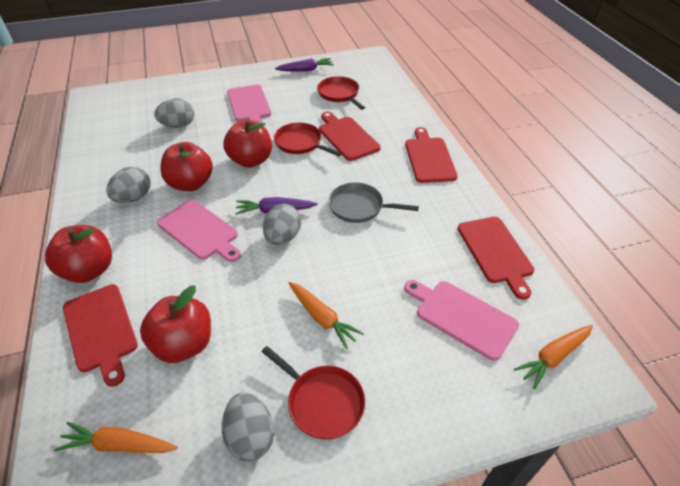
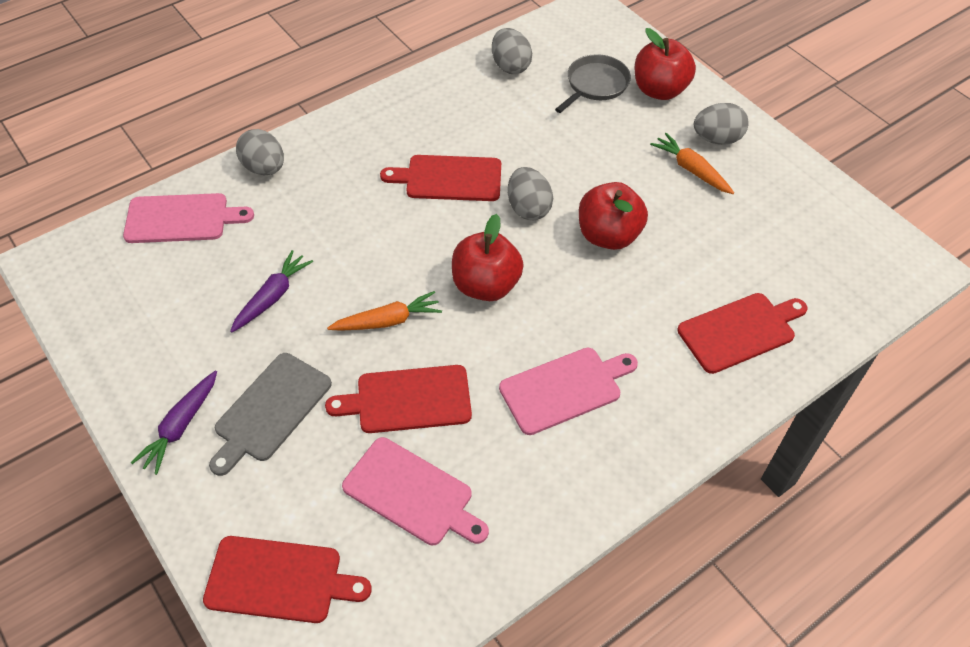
grey cutting board: none = 0 -> [209,353,332,476] = 1
orange carrot: [54,422,177,453] [289,282,364,349] [514,325,593,389] = 3 -> [327,291,442,331] [650,133,734,194] = 2
red apple: [45,225,112,283] [140,286,211,363] [160,142,213,191] [223,120,272,168] = 4 -> [452,214,524,301] [579,182,648,250] [635,28,696,100] = 3
red pan: [262,346,365,440] [274,123,342,157] [317,76,365,110] = 3 -> none = 0

